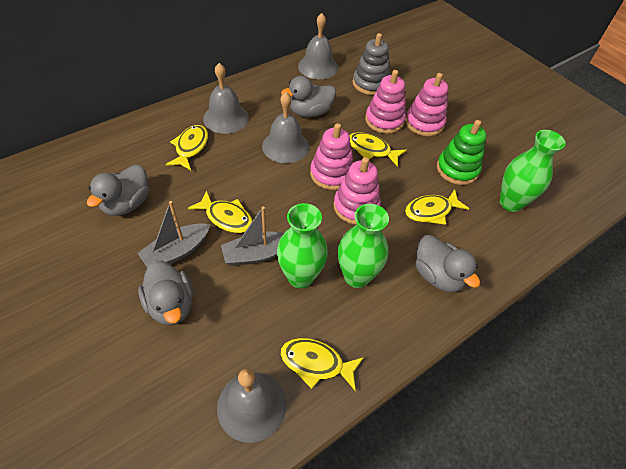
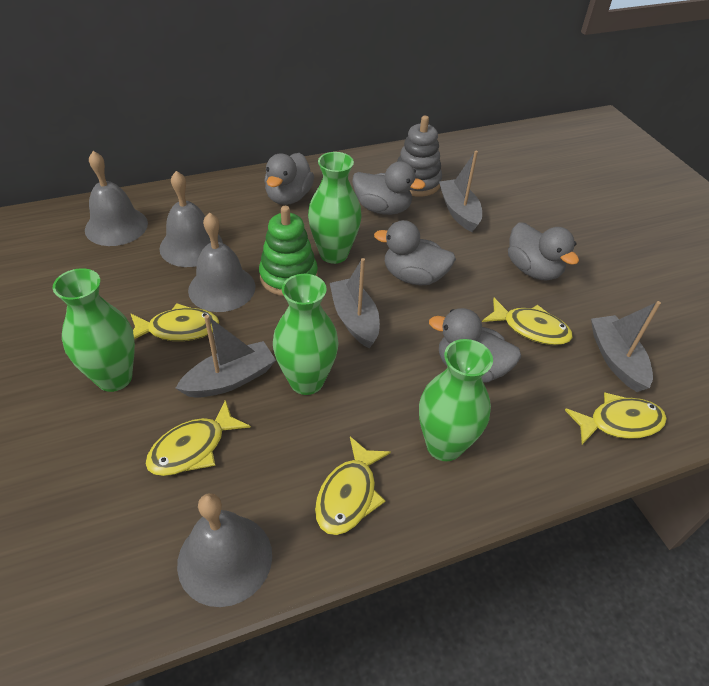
green vase: [277,203,328,288] [338,204,389,288] [500,130,566,212] = 3 -> [53,268,135,392] [273,274,339,395] [308,152,362,264] [419,339,493,461] = 4
grey boat: [137,201,210,268] [221,206,284,266] = 2 -> [176,315,276,398] [330,258,380,348] [439,151,482,232] [591,301,661,392] = 4
grey duck: [87,165,149,216] [138,260,193,325] [281,76,336,117] [415,235,480,292] = 4 -> [264,153,314,205] [352,161,425,215] [374,220,456,285] [429,308,521,382] [508,222,579,281] = 5
pink stacking toy: [310,123,354,190] [333,157,381,225] [365,70,406,134] [405,73,448,136] = 4 -> none = 0

